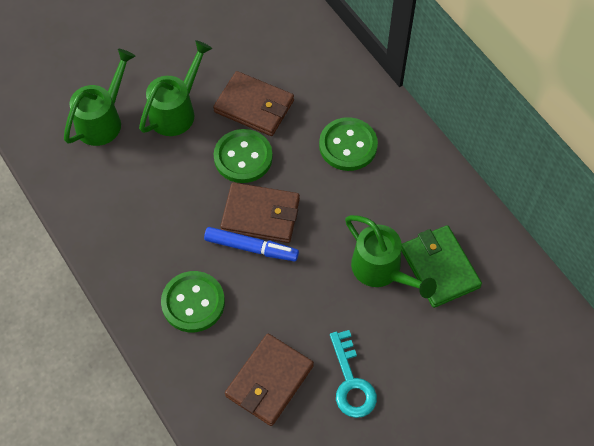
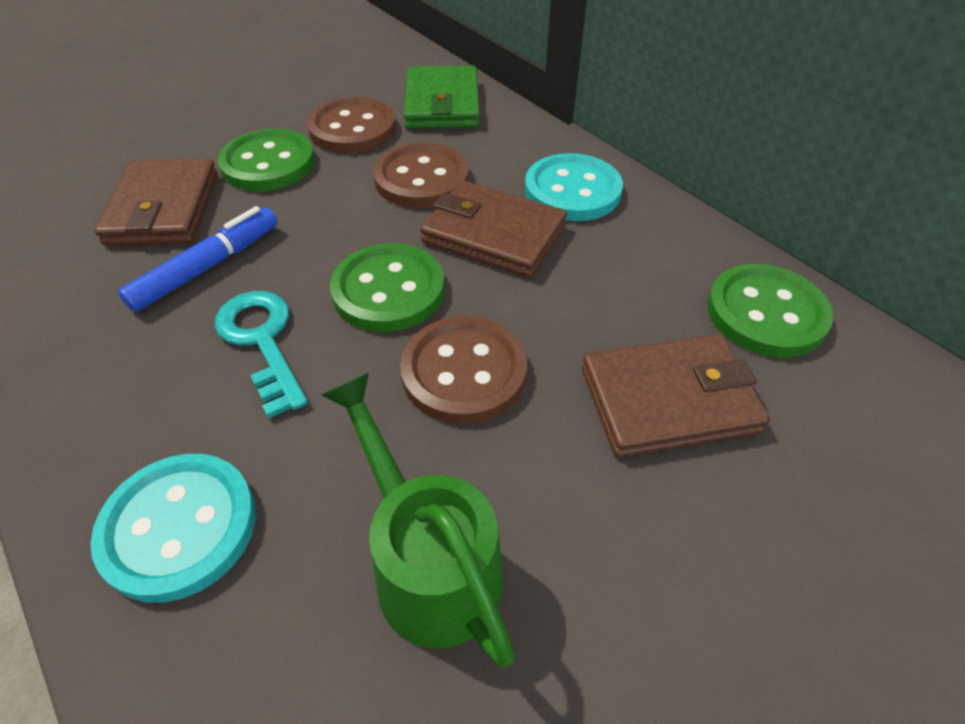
brown button: none = 0 -> [307,97,396,153] [373,143,469,208] [400,316,527,424] = 3
green watering can: [64,49,135,146] [139,40,212,136] [345,215,437,298] = 3 -> [321,373,515,668] = 1
turquoise button: none = 0 -> [91,454,256,603] [525,153,623,221] = 2

